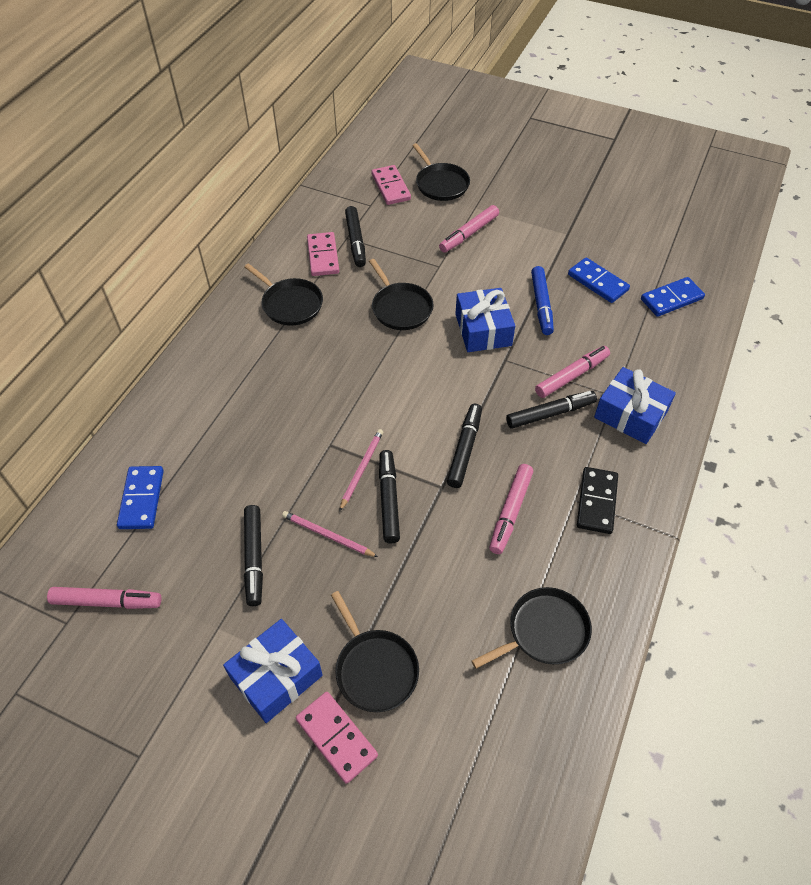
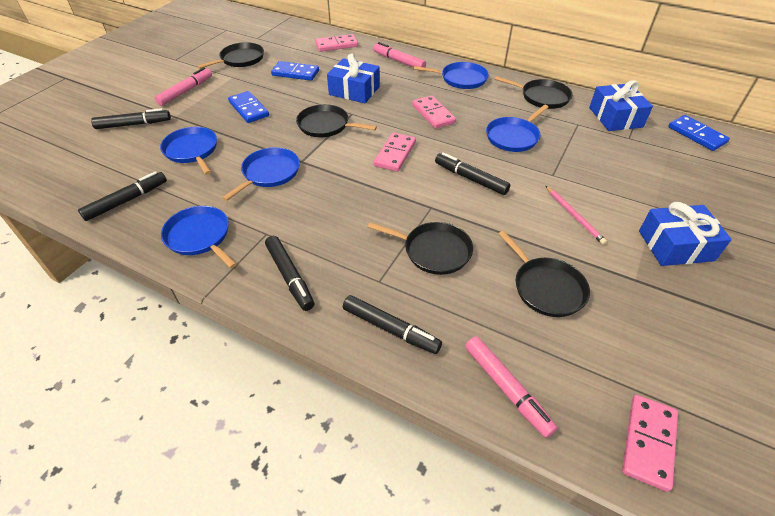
black domino: [577,467,618,534] = 1 -> none = 0
blue marker: [531,266,554,335] = 1 -> none = 0
blue pan: none = 0 -> [160,127,217,175] [161,206,237,268] [222,147,300,201] [414,62,489,89] [486,105,548,152] = 5
pink domino: [296,692,378,784] [307,232,339,276] [372,165,411,205] = 3 -> [315,34,358,52] [374,133,416,172] [412,95,456,129] [622,395,678,492] = 4
pink marker: [47,587,162,609] [439,205,499,253] [489,464,533,554] [535,346,610,398] = 4 -> [155,67,212,106] [373,42,426,68] [465,336,557,438] = 3
pink pencil: [282,511,378,557] [339,429,383,512] = 2 -> [546,186,607,245] = 1

